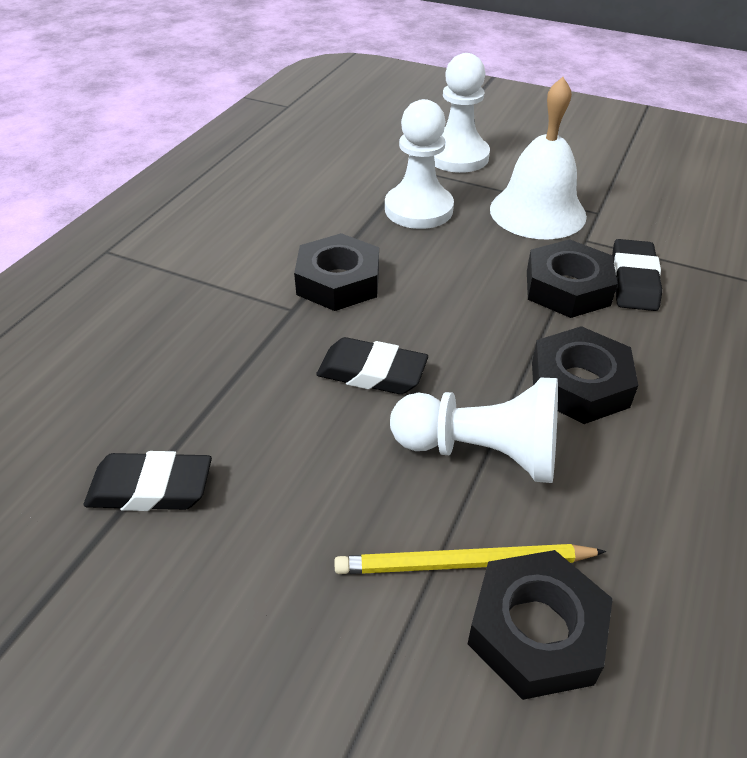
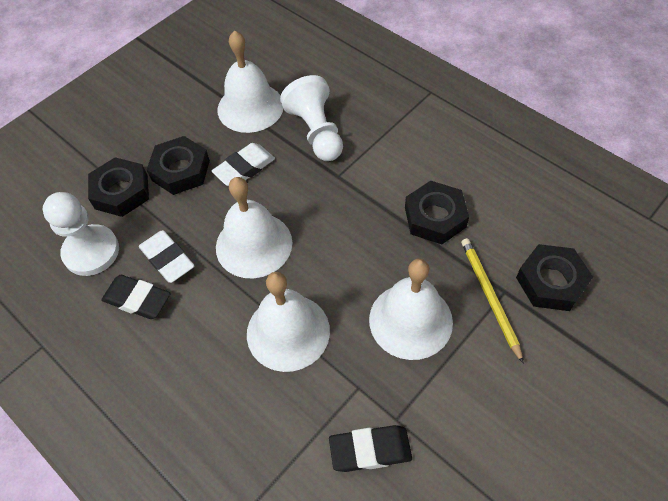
black eraser: [84,451,212,511] [316,337,428,394] [612,239,662,311] = 3 -> [101,275,171,319] [329,425,412,472] = 2
white bell: [490,77,587,240] = 1 -> [216,177,292,278] [218,30,283,133] [247,272,330,372] [369,259,453,360] = 4
white eraser: none = 0 -> [139,230,194,283] [212,143,275,186] = 2
white pawn: [385,99,454,229] [390,378,558,483] [434,53,490,173] = 3 -> [43,192,119,276] [280,75,343,161] = 2

